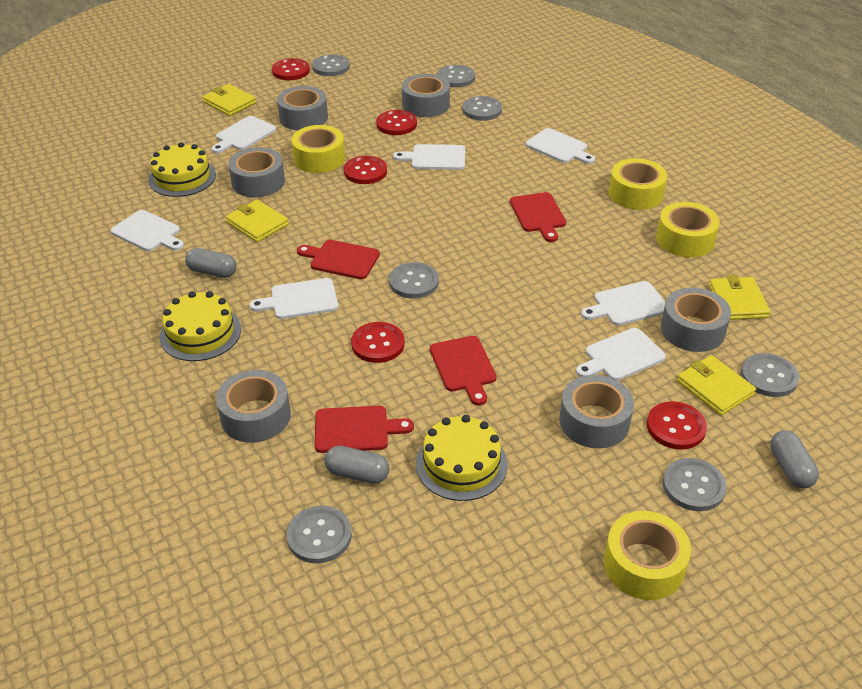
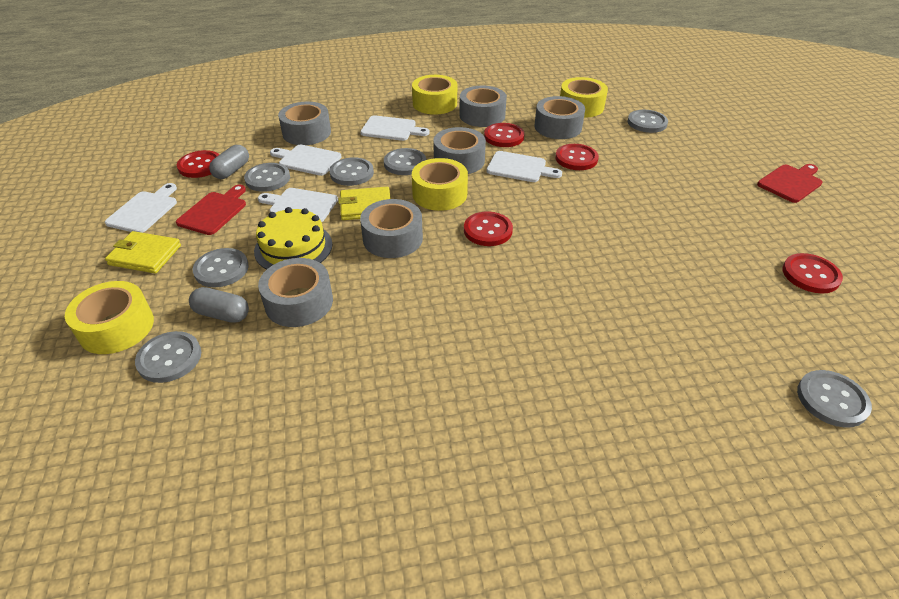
grey capsule: [185,248,237,278] [324,446,389,484] [770,430,819,488] = 3 -> [189,287,249,323] [209,145,249,179] = 2
red cutting board: [297,240,380,279] [315,406,414,453] [430,336,497,405] [510,192,566,242] = 4 -> [176,184,246,235] [757,164,823,203] = 2
white cutting board: [111,210,184,251] [211,116,276,153] [250,278,338,319] [393,144,465,170] [526,128,595,164] [576,328,666,381] [581,281,665,325] = 7 -> [105,183,177,233] [258,188,338,222] [270,145,342,176] [360,115,430,141] [486,151,562,182] = 5
yellow cake: [148,142,216,197] [160,291,241,361] [416,415,508,501] = 3 -> [254,207,332,269] = 1
yellow wallet: [202,84,256,116] [226,199,289,242] [677,355,756,415] [709,275,770,320] = 4 -> [105,231,181,273] [338,187,391,220] = 2

